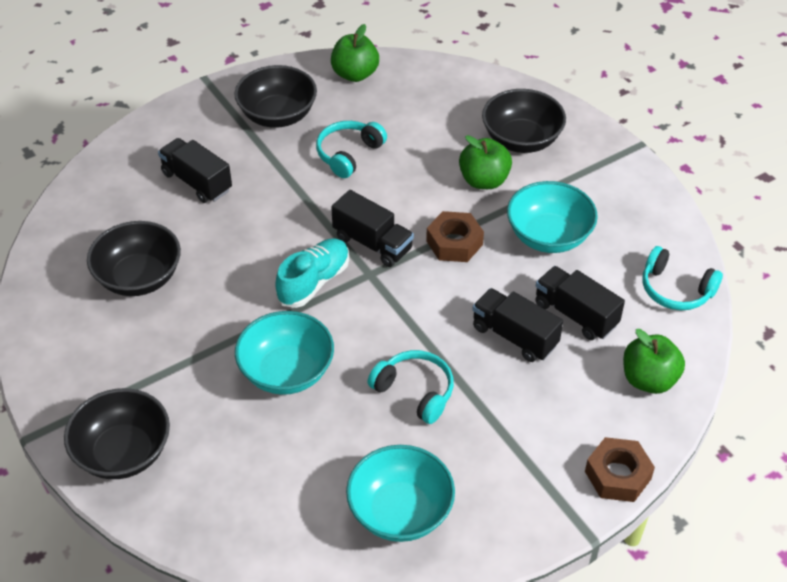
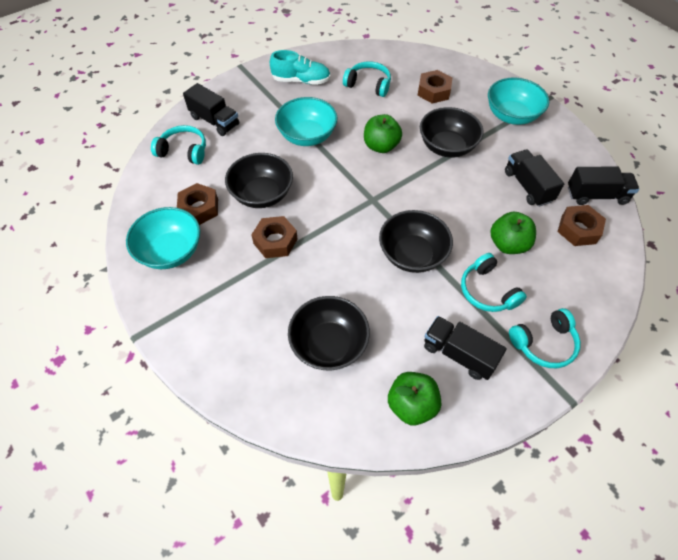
brown nut: [426,211,484,262] [585,437,655,502] = 2 -> [177,183,218,225] [251,216,298,258] [417,70,453,104] [558,205,606,246] = 4
turquoise headphones: [316,121,387,178] [368,350,454,424] [642,246,723,310] = 3 -> [151,125,206,165] [343,62,391,97] [461,253,527,312] [509,308,581,368] = 4

